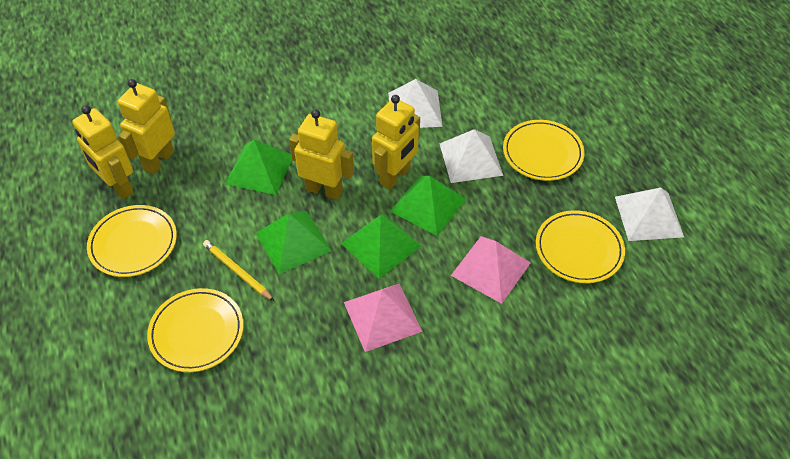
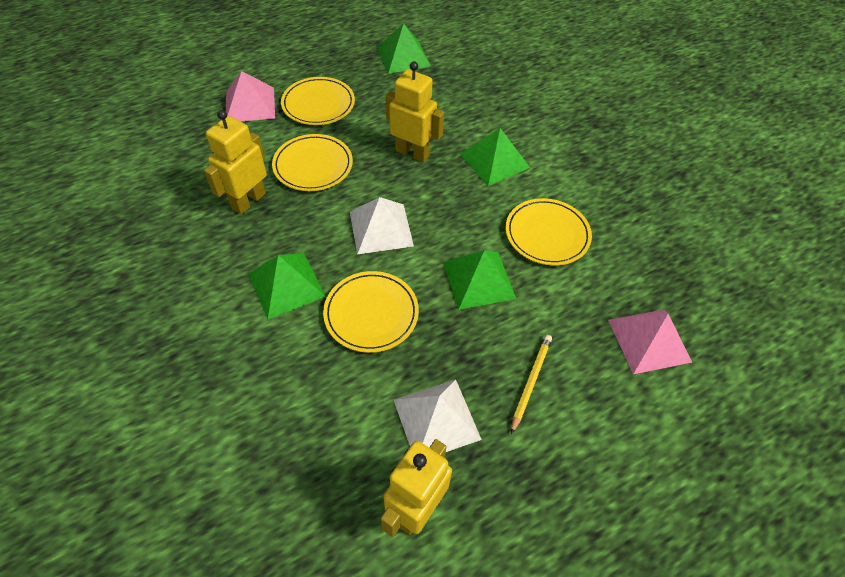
white pyramid: [388,79,443,128] [440,129,503,183] [615,188,684,241] = 3 -> [350,197,414,255] [394,380,482,452] = 2
yellow robot: [72,105,134,199] [118,79,175,175] [289,110,354,200] [372,95,420,189] = 4 -> [204,110,267,215] [381,439,452,537] [386,61,444,162] = 3

